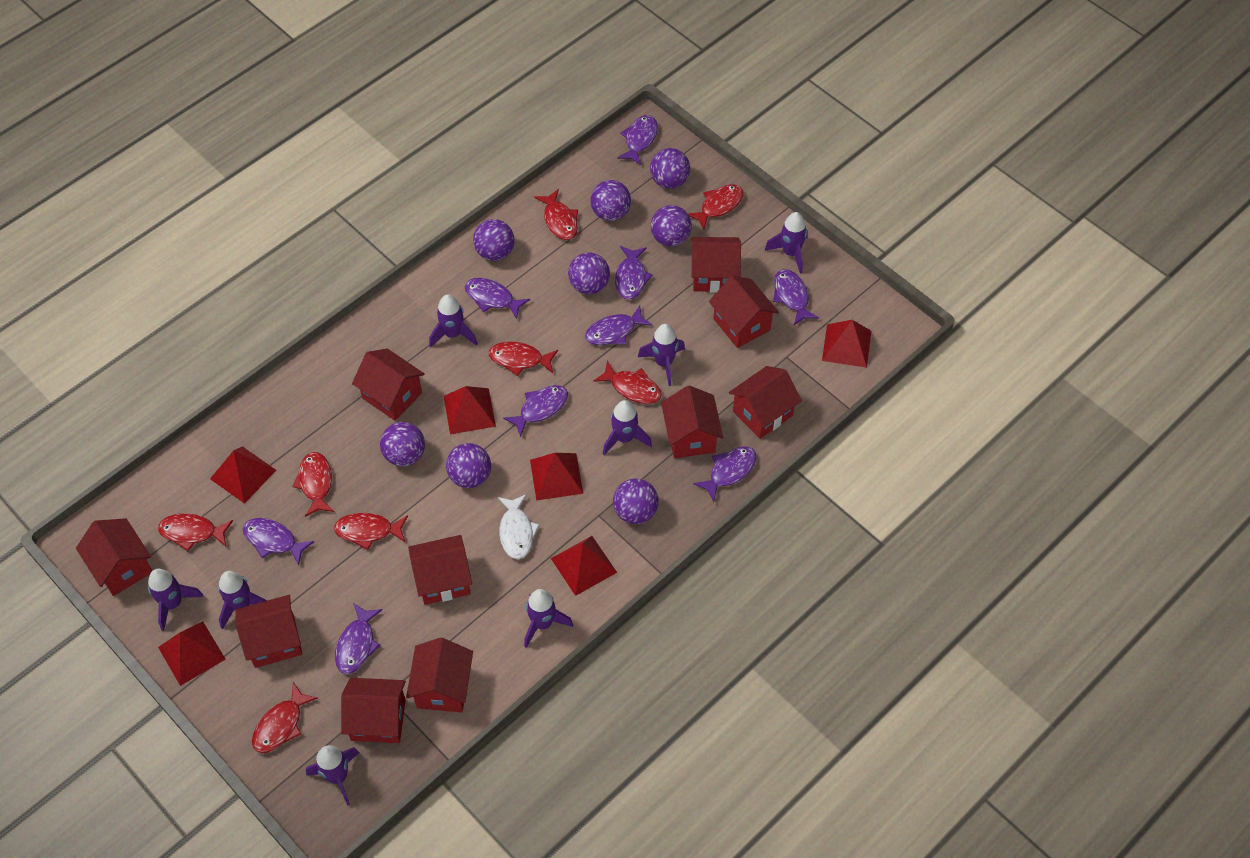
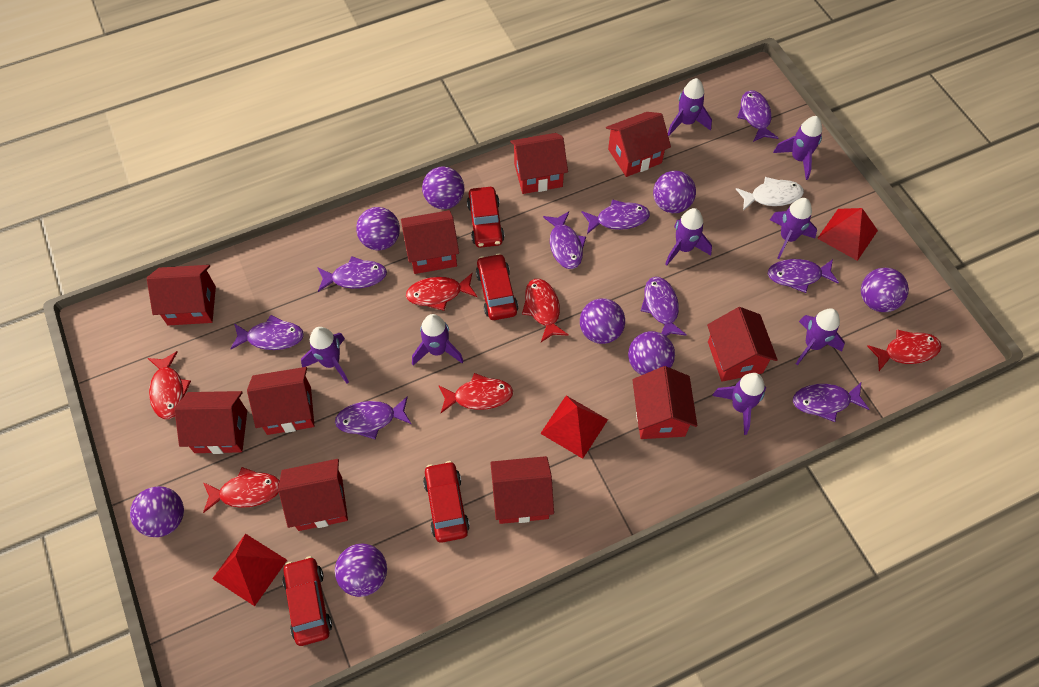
red car: none = 0 -> [282,556,332,646] [423,461,470,543] [467,187,505,248] [476,253,518,320] = 4
red fish: [158,513,233,551] [252,682,318,753] [292,452,334,517] [334,513,408,550] [489,341,558,376] [534,189,578,240] [593,361,662,404] [688,184,744,229] = 8 -> [148,351,191,419] [203,467,280,513] [406,273,477,311] [438,373,513,413] [522,279,569,342] [867,330,942,371] = 6
red pyramid: [158,622,226,686] [210,446,277,503] [444,386,496,434] [530,453,583,501] [551,536,617,596] [822,320,871,368] = 6 -> [212,534,287,606] [540,395,608,459] [817,208,878,261] = 3

